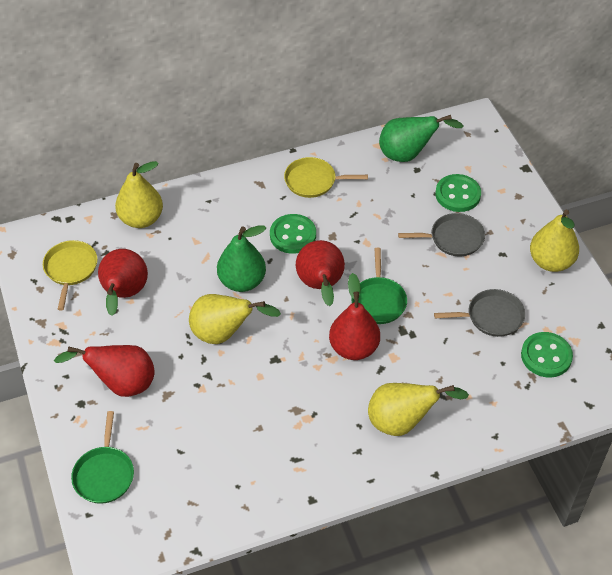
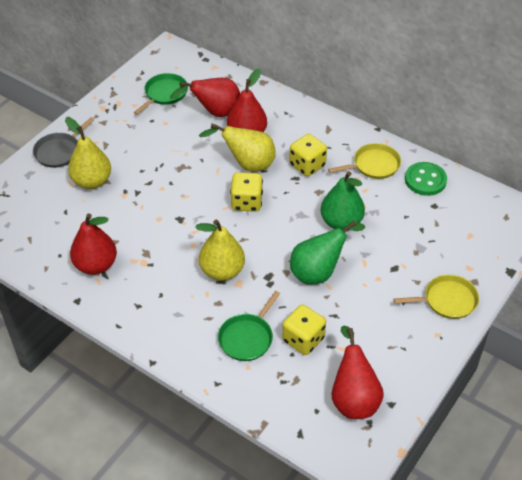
green button: [270,214,316,254] [435,174,481,212] [521,332,573,378] = 3 -> [405,162,447,196] = 1
grey pan: [398,213,485,256] [434,289,525,337] = 2 -> [33,117,94,168] = 1
yellow dice: none = 0 -> [230,172,263,212] [282,305,326,355] [289,134,327,176] = 3
yellow pear: [115,161,163,228] [189,294,281,344] [368,383,469,436] [530,210,579,272] = 4 -> [65,117,111,189] [195,220,245,281] [199,124,276,171] = 3

